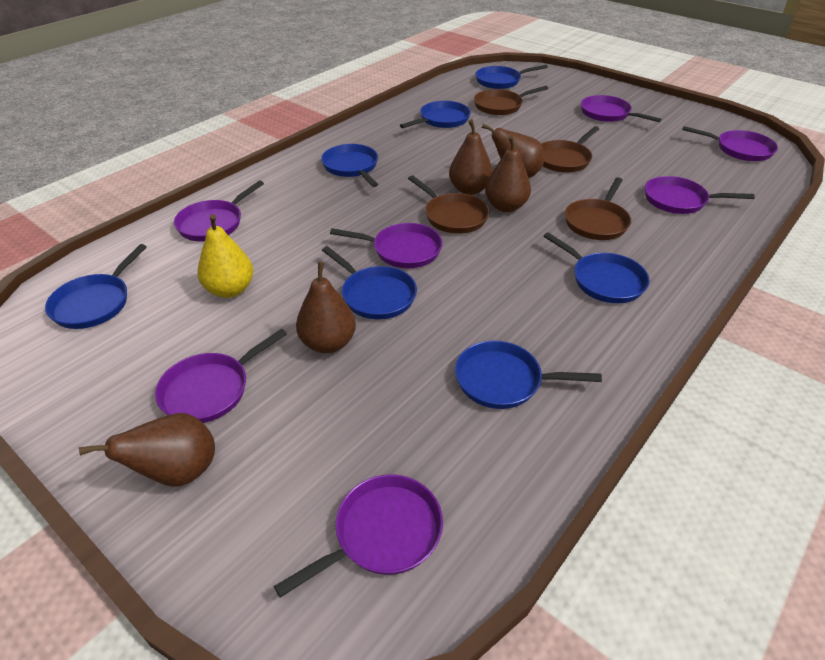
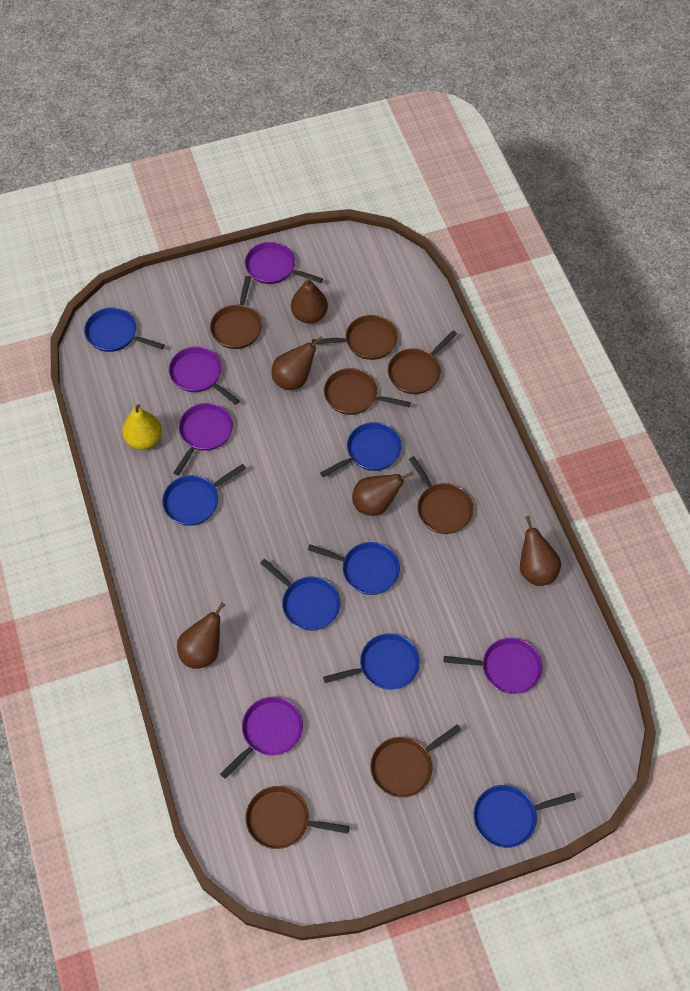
brown pan: [408,175,489,234] [474,86,548,115] [541,126,599,173] [565,177,631,240] = 4 -> [210,276,262,349] [246,786,350,849] [312,315,398,360] [324,368,411,415] [370,724,462,798] [388,331,457,394] [409,456,473,534] = 7
purple pan: [155,329,287,423] [174,181,264,242] [274,474,443,598] [330,223,443,268] [581,95,661,122] [645,176,755,214] [682,126,778,161] = 7 -> [169,347,239,405] [173,403,233,476] [220,697,303,779] [245,242,323,284] [444,638,543,694] = 5

